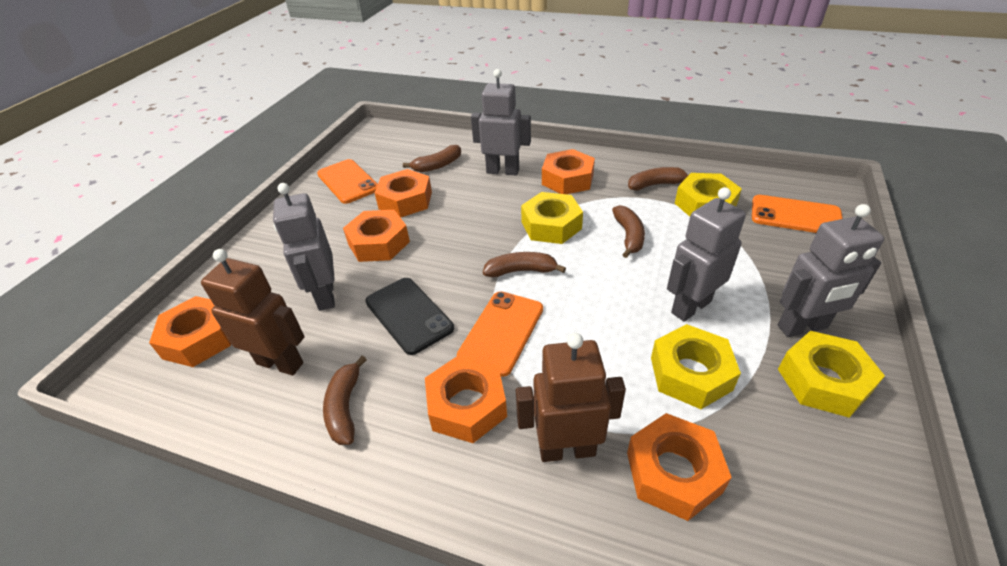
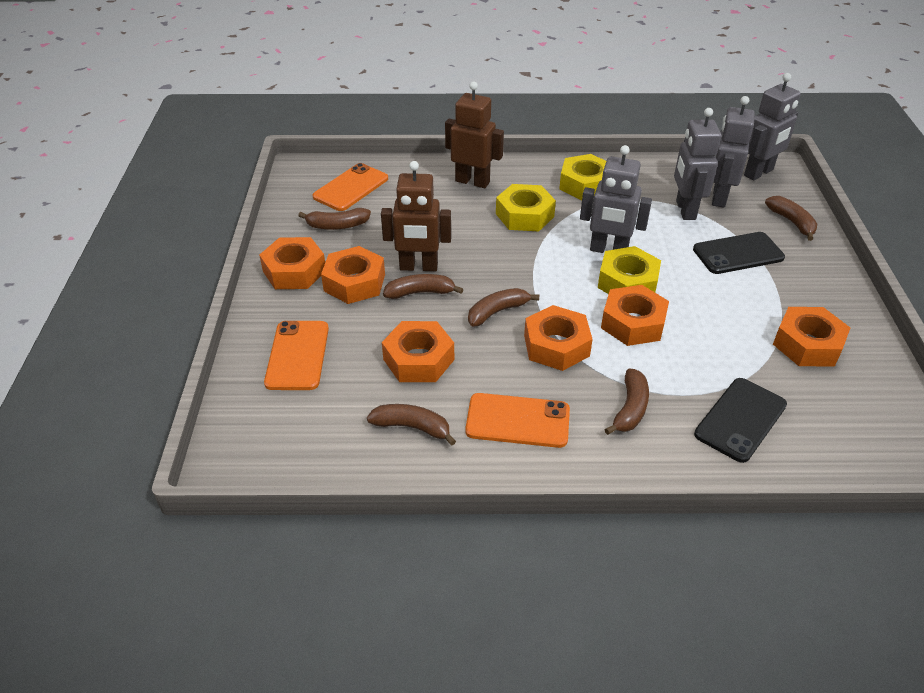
black phone: [365,278,454,355] = 1 -> [693,232,785,274] [694,378,787,463] = 2
brown banana: [323,356,367,445] [403,145,461,172] [483,252,566,277] [612,205,645,258] [628,167,688,191] = 5 -> [298,208,371,230] [367,404,456,445] [383,274,463,299] [468,288,539,327] [605,368,649,435] [765,196,817,241] = 6
yellow nut: [521,192,583,244] [651,324,741,409] [675,173,742,217] [778,331,885,418] = 4 -> [496,184,556,232] [559,154,606,200] [598,246,661,294] = 3

